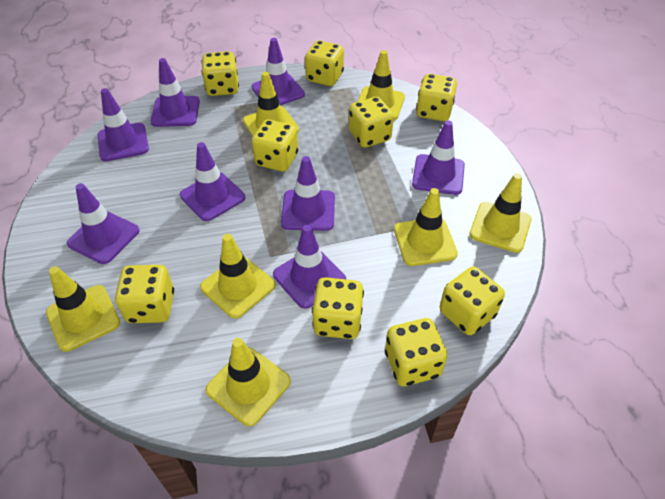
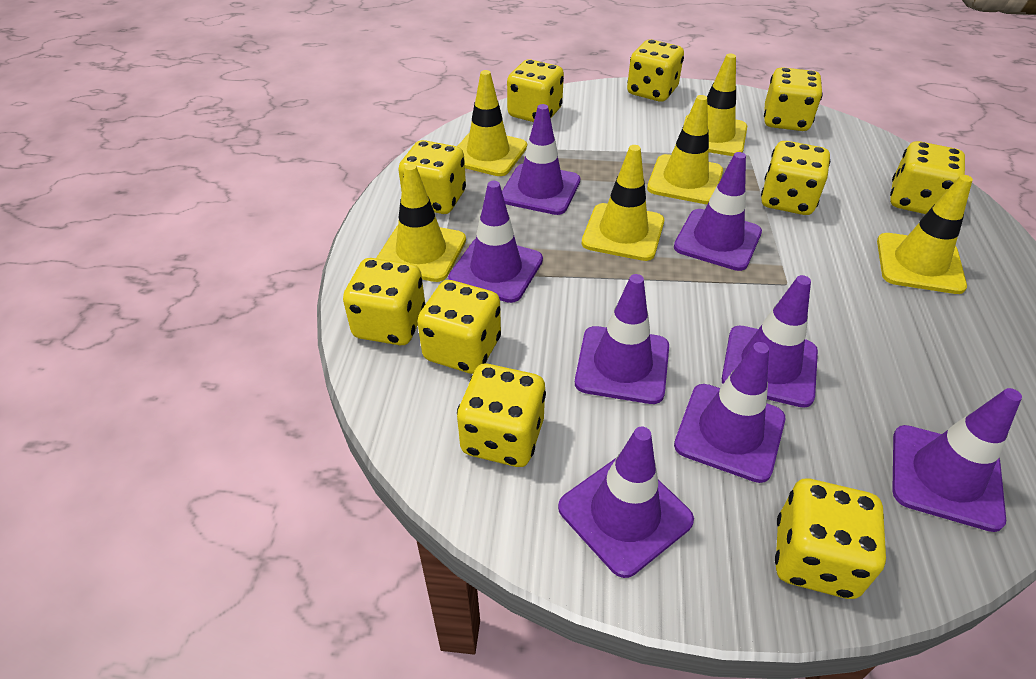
yellow dice: [115,265,174,323] [201,51,239,96] [252,120,298,172] [305,40,344,86] [312,277,364,339] [349,97,394,148] [385,318,447,386] [416,74,457,121] [440,267,505,335] = 9 -> [343,258,425,345] [398,140,466,214] [417,280,501,374] [457,364,546,467] [507,59,564,122] [627,39,684,102] [761,141,830,215] [764,67,823,131] [775,479,886,599] [890,141,965,214] = 10
yellow traffic cone: [46,266,120,352] [200,234,275,318] [205,338,291,426] [243,72,299,137] [357,50,405,120] [394,188,458,266] [469,173,532,253] = 7 -> [376,164,466,282] [457,70,527,176] [582,145,664,261] [647,95,723,204] [683,53,747,156] [877,175,973,294] = 6

